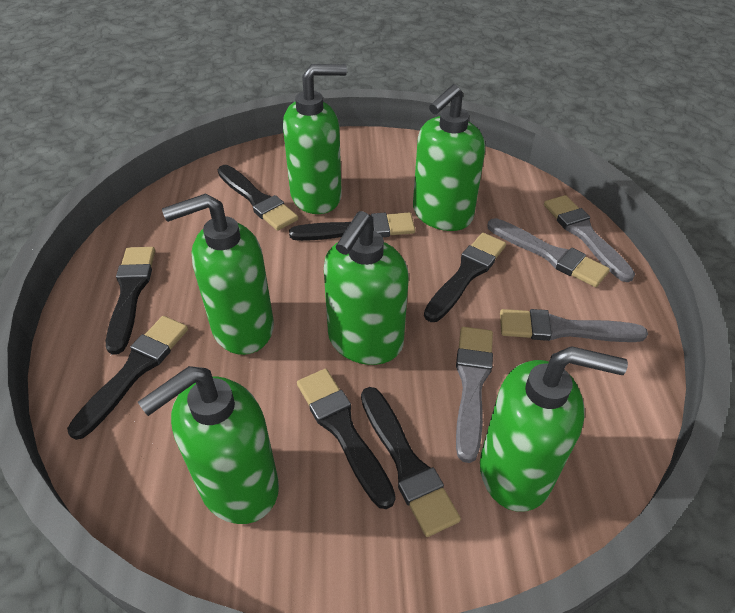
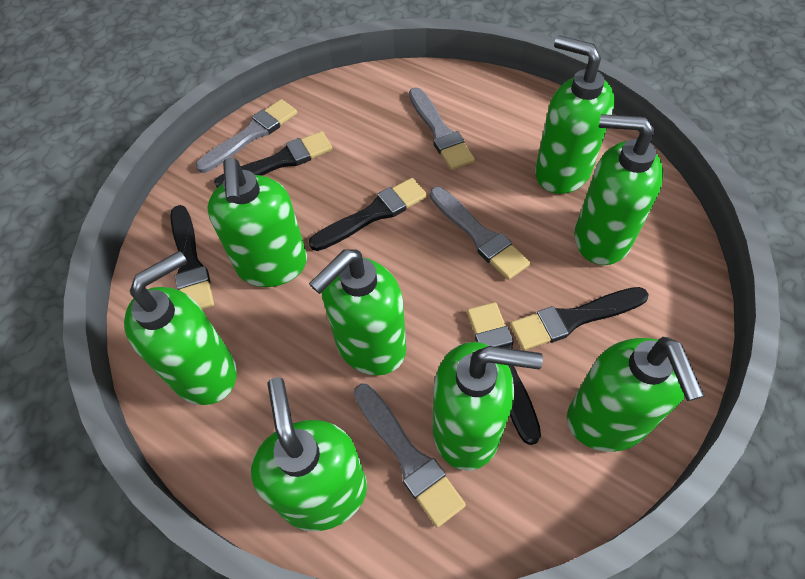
black brush: [67,316,188,440] [106,247,155,355] [218,165,298,231] [289,213,415,241] [297,369,396,509] [361,387,461,537] [424,233,506,322] = 7 -> [170,205,214,310] [214,131,333,188] [309,178,427,251] [467,302,541,445] [510,287,649,351] = 5
green soap dispenser: [138,366,279,524] [162,193,274,355] [283,64,347,214] [324,211,409,365] [413,84,485,231] [480,346,628,512] = 6 -> [124,251,237,405] [207,158,307,287] [251,377,367,531] [309,249,406,376] [433,342,543,471] [535,35,615,194] [567,337,704,452] [574,114,664,265] = 8

